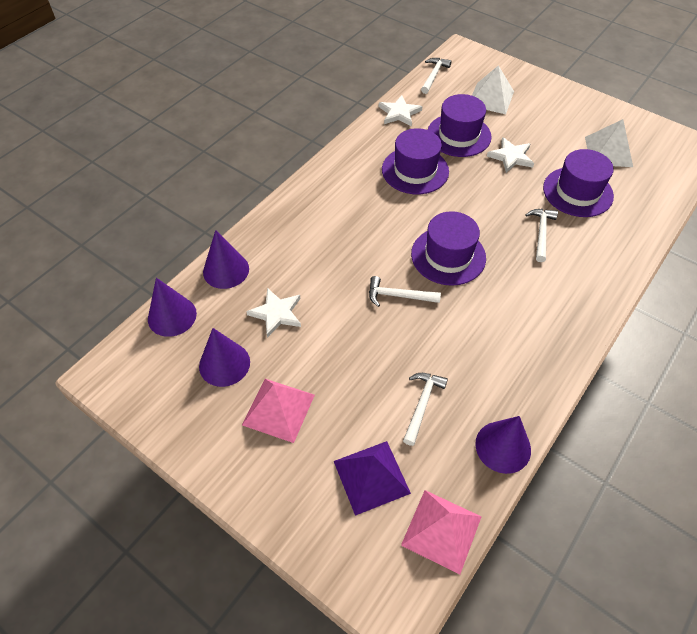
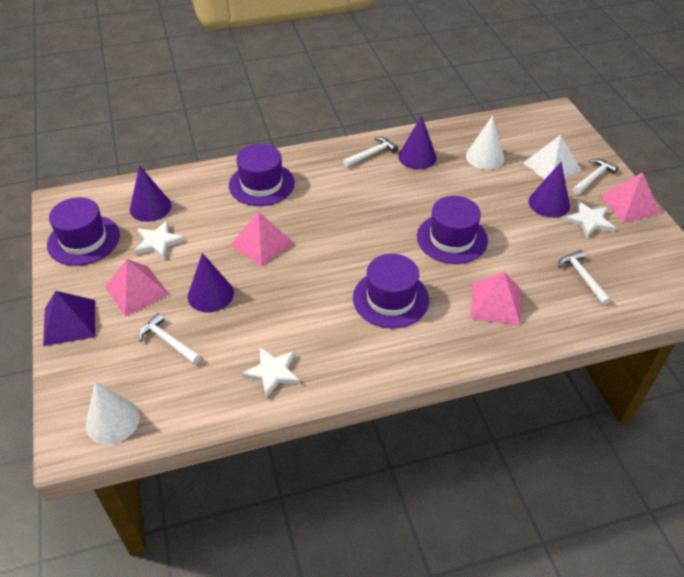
pink pyramid: [242,379,315,443] [401,490,482,575] = 2 -> [105,259,169,316] [231,212,294,267] [471,272,521,325] [600,172,661,223] = 4
white cone: none = 0 -> [86,381,140,445] [466,115,504,169] = 2
white pyramid: [472,65,514,114] [585,119,633,167] = 2 -> [524,135,581,180] = 1

